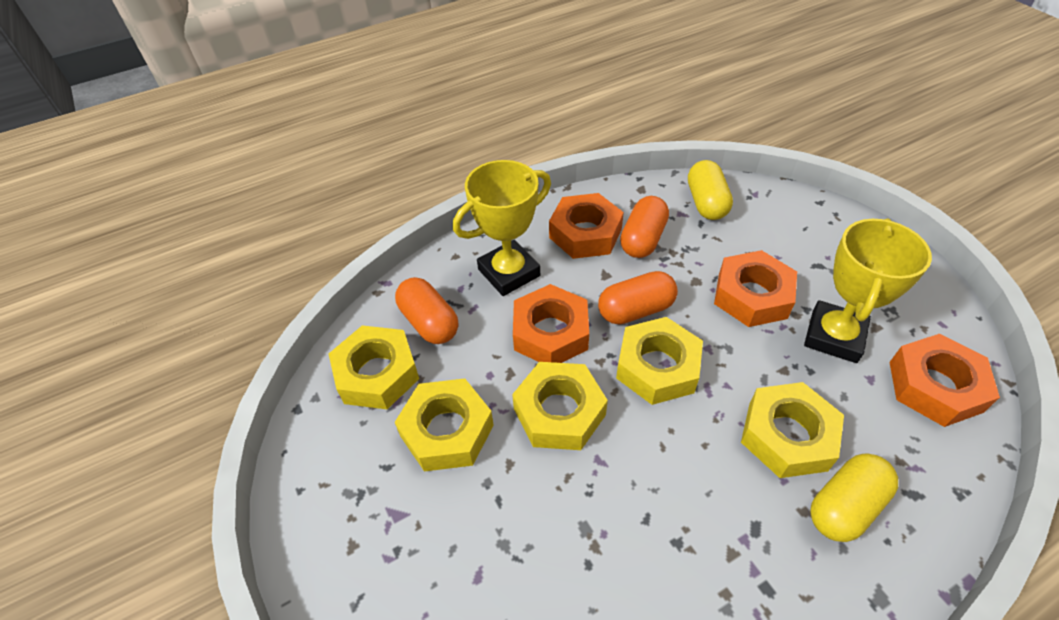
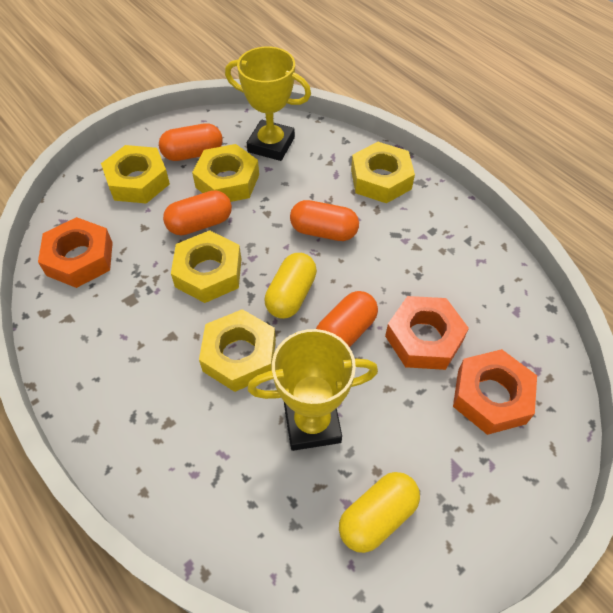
orange capsule: [395,277,458,344] [598,271,678,324] [620,196,669,258] = 3 -> [159,123,223,161] [163,190,232,235] [290,200,359,241] [316,291,378,347] = 4
orange nut: [513,284,589,363] [549,193,624,259] [714,250,797,327] [890,334,1000,427] = 4 -> [38,217,113,288] [385,296,469,370] [453,349,537,435] = 3

